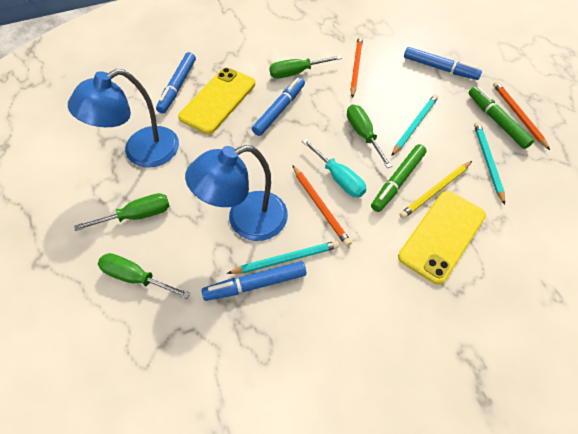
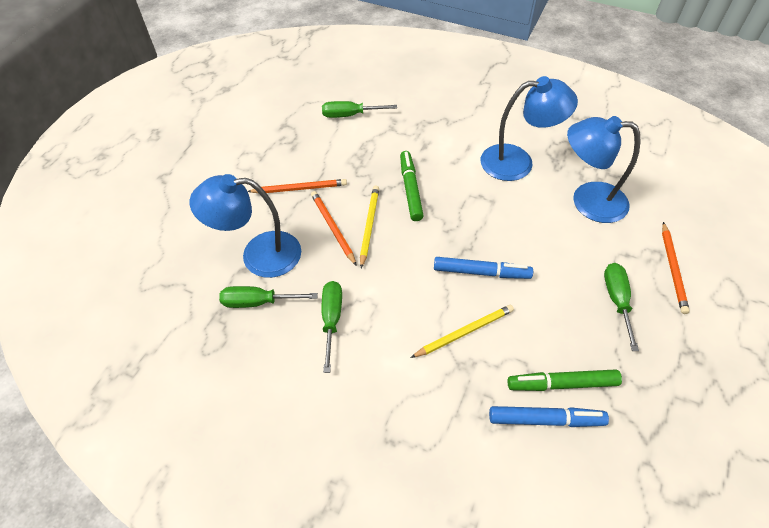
blue lamp: [68,69,179,168] [185,145,288,241] = 2 -> [190,174,301,278] [481,76,578,181] [567,116,641,223] = 3
blue marker: [156,52,196,113] [202,261,306,301] [252,77,305,136] [404,47,482,80] = 4 -> [434,257,533,279] [489,406,609,427] = 2
turquoise pencil: [227,241,339,274] [391,94,438,156] [474,122,505,205] = 3 -> none = 0
turquoise screwdriver: [302,139,366,198] = 1 -> none = 0
yellow pencil: [399,161,472,219] = 1 -> [360,186,379,268] [411,304,514,358] = 2
yellow phone: [178,68,255,134] [398,191,486,285] = 2 -> none = 0

